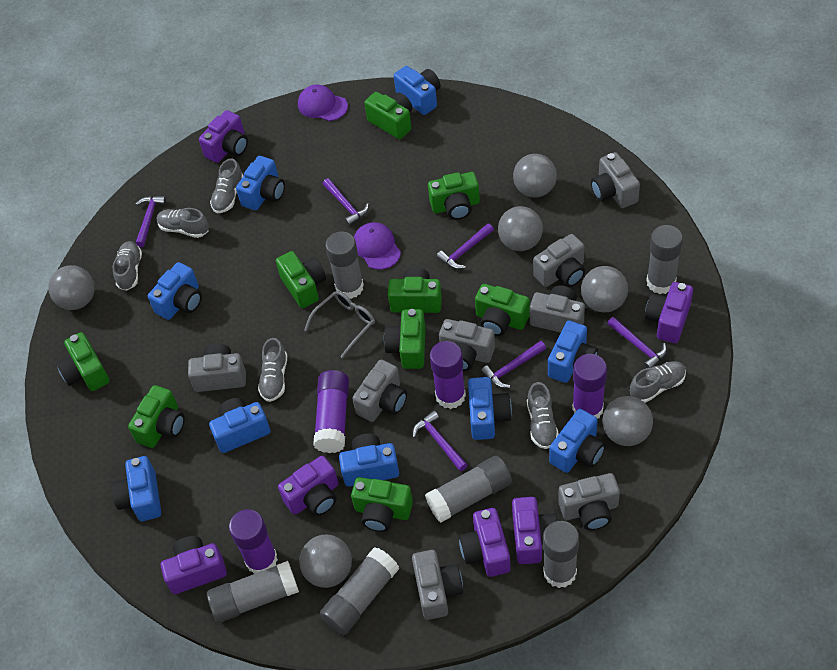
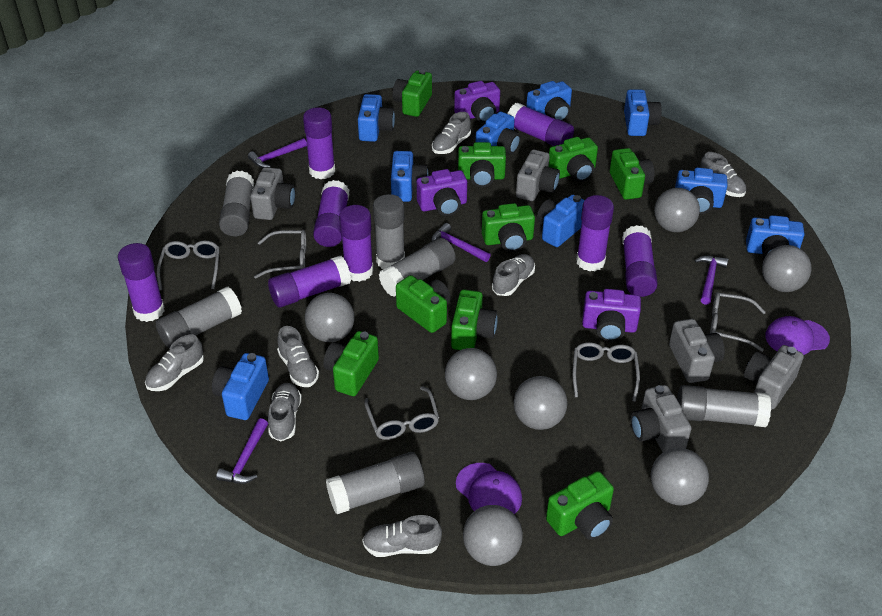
grey ball: [48,265,95,310] [299,534,352,588] [498,206,543,251] [513,154,557,198] [581,266,628,312] [602,396,653,446] = 6 -> [305,293,354,342] [445,348,497,400] [463,505,523,566] [514,376,567,430] [651,448,709,505] [654,188,700,232] [762,245,812,292] = 7
grey camera: [188,343,246,392] [352,360,407,422] [412,550,463,620] [439,319,495,371] [530,285,585,333] [533,234,585,287] [558,473,620,530] [591,152,640,208] = 8 -> [250,167,295,220] [516,150,560,201] [631,385,691,452] [669,319,725,383] [744,345,804,409] = 5
grey glasses: [304,291,375,358] = 1 -> [157,241,220,290] [254,230,306,278] [364,386,439,440] [573,342,640,402] [710,292,766,352] = 5
grey shoe: [113,241,142,291] [157,208,209,238] [210,158,243,213] [258,338,287,402] [527,382,559,449] [630,361,686,403] = 6 -> [145,335,204,391] [268,383,302,441] [277,326,319,387] [362,515,442,557] [432,112,471,154] [492,254,535,296] [700,152,746,197] = 7
purple camera: [161,536,227,594] [199,110,248,163] [278,456,338,516] [459,508,511,577] [512,497,558,564] [645,282,693,343] = 6 -> [417,169,467,216] [454,81,500,123] [582,289,641,342] = 3
purple glue stick: [229,509,278,574] [313,370,349,453] [430,341,466,409] [572,354,607,419] = 4 -> [118,243,165,322] [268,256,351,308] [303,107,335,179] [313,180,349,247] [339,205,373,282] [508,103,574,146] [576,195,614,271] [622,225,658,297] = 8
purple hammer: [135,196,167,247] [323,178,369,226] [413,410,468,471] [436,223,494,269] [481,341,546,388] [607,317,667,368] = 6 -> [216,418,268,484] [248,138,307,168] [431,223,491,262] [694,256,728,305] = 4

